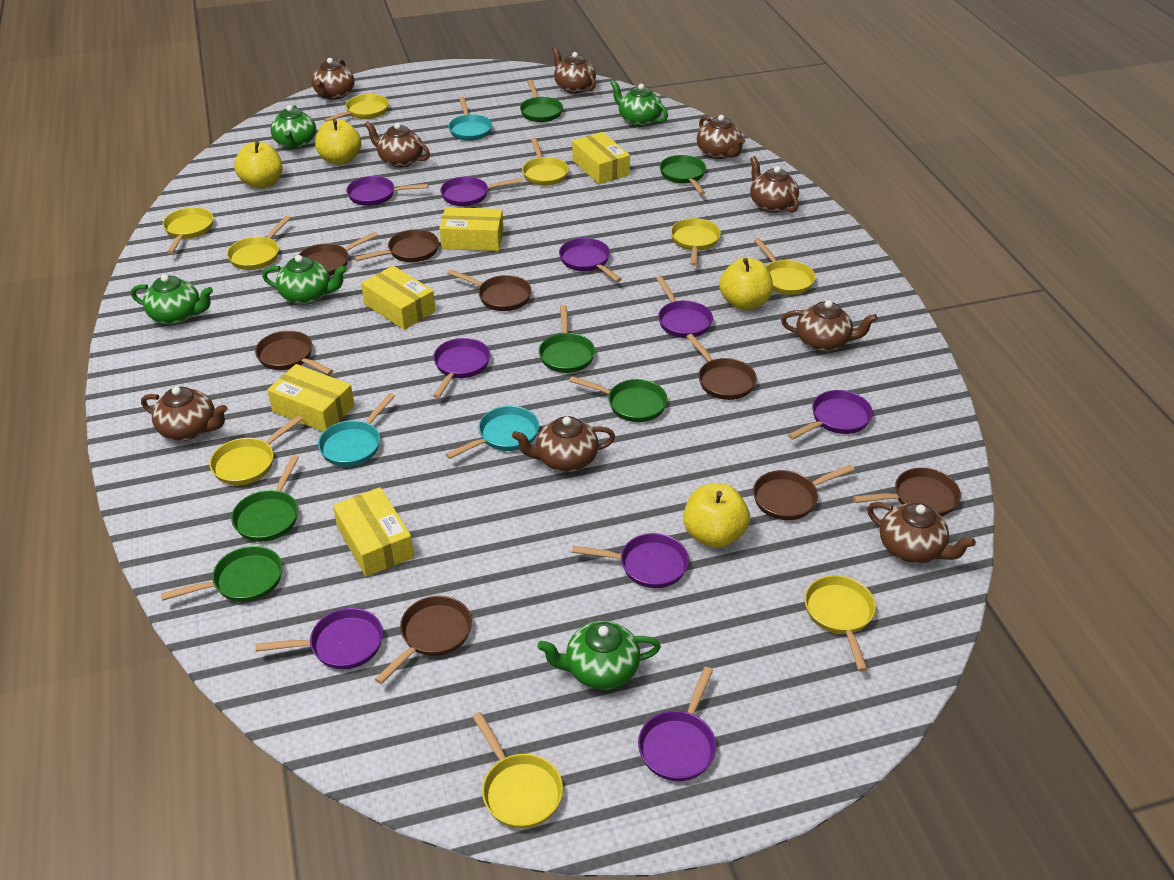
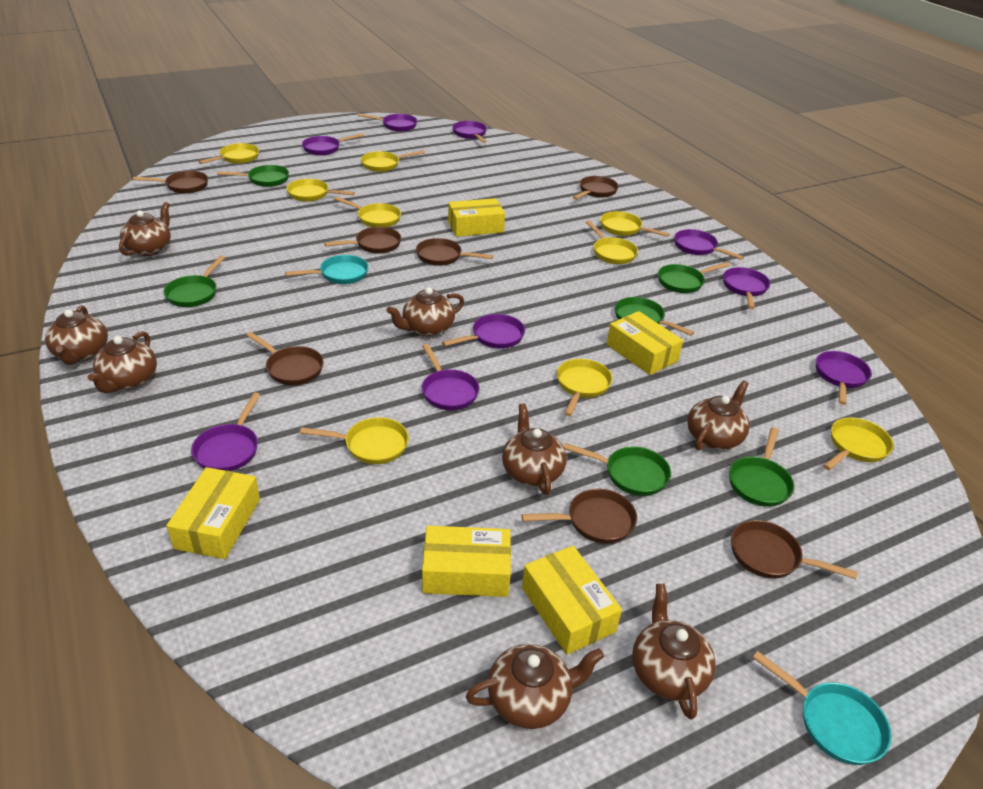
brown pan: [255,330,333,375] [299,232,378,276] [354,229,439,262] [375,596,472,684] [447,269,532,311] [686,334,757,400] [753,464,855,520] [853,468,961,516] = 8 -> [133,171,208,194] [246,332,324,385] [324,227,401,254] [416,238,493,266] [521,489,637,544] [573,176,619,200] [731,520,857,579] = 7
brown teapot: [141,387,227,441] [312,58,354,100] [364,121,430,168] [512,416,615,472] [552,47,596,94] [697,115,745,159] [750,156,799,213] [781,300,878,352] [867,502,976,564] = 9 -> [45,305,108,365] [88,331,157,393] [119,202,171,256] [387,287,464,337] [466,644,604,729] [502,403,567,495] [632,583,716,720] [687,380,750,451] = 8
green teapot: [131,274,213,325] [262,255,347,305] [270,105,316,149] [537,621,661,690] [610,80,668,127] = 5 -> none = 0
turquoise pan: [318,393,395,467] [446,406,539,459] [448,97,493,141] = 3 -> [285,255,369,284] [753,651,892,765] = 2
yellow apple: [234,141,283,189] [315,119,361,165] [683,484,750,548] [719,258,773,310] = 4 -> none = 0

